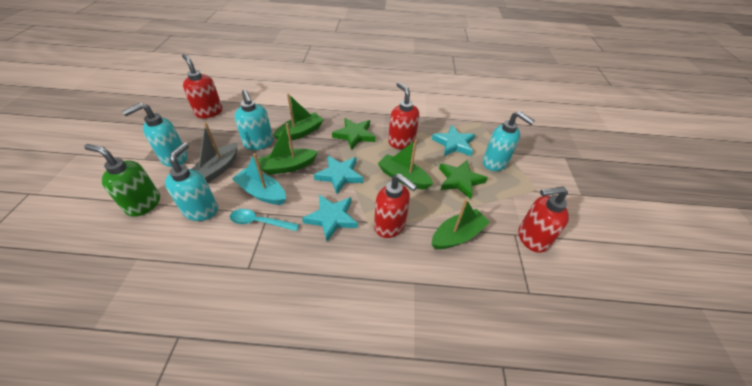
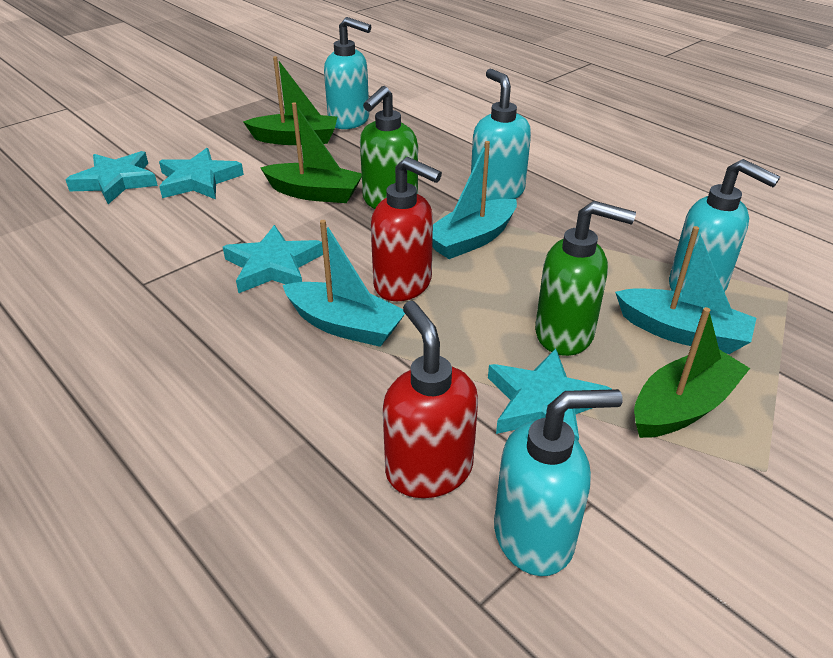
green boat: [258,123,318,175] [273,94,323,141] [377,139,433,189] [432,199,490,249] = 4 -> [243,56,337,145] [260,102,362,203] [634,307,750,438] = 3
green soap dispenser: [84,144,160,217] = 1 -> [360,86,418,209] [535,201,636,356] = 2
green star: [332,118,376,150] [439,160,487,199] = 2 -> none = 0
grey boat: [192,123,238,183] = 1 -> none = 0
red soap dispenser: [182,54,222,118] [374,173,417,238] [388,82,419,149] [518,186,569,253] = 4 -> [371,157,442,301] [383,301,478,498] = 2
turquoise boat: [232,153,286,205] = 1 -> [283,220,405,347] [432,141,517,259] [615,226,756,354] = 3
turquoise spoon: [230,209,299,231] = 1 -> none = 0
turquoise star: [302,195,358,242] [314,156,364,194] [432,125,475,156] = 3 -> [66,151,158,204] [159,148,244,200] [223,225,323,294] [488,348,612,441] = 4

